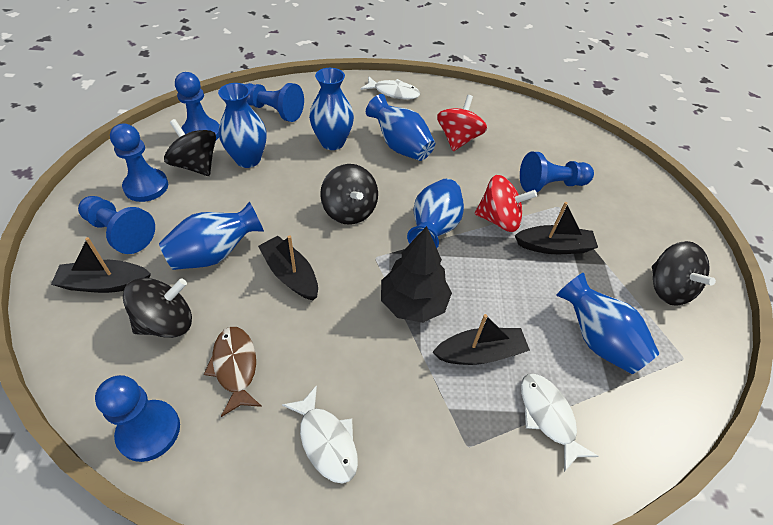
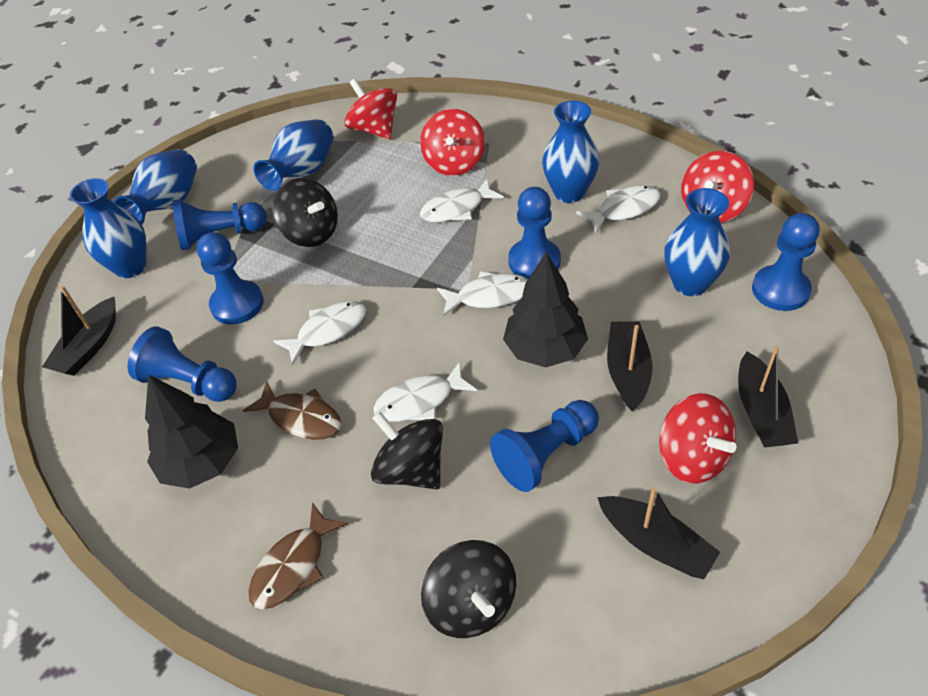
black spinning top: [123,278,192,338] [164,119,216,176] [320,164,378,225] [652,241,716,306] = 4 -> [272,178,338,247] [371,411,443,489] [421,540,516,638] = 3
black tree: [381,226,452,323] = 1 -> [145,375,238,489] [503,252,588,367] = 2
blue vase: [159,201,264,270] [218,83,267,168] [309,68,354,150] [366,94,435,161] [407,179,464,248] [556,273,660,374] = 6 -> [70,178,146,278] [114,149,197,224] [253,119,334,191] [542,101,599,203] [664,188,730,296] = 5
brown fish: [204,327,262,417] = 1 -> [243,381,342,440] [248,502,348,610] = 2
red spinning top: [437,95,487,151] [475,175,537,232] = 2 -> [344,79,397,139] [420,109,485,176] [659,393,736,483] [681,151,754,223] = 4
white fish: [282,385,358,484] [361,76,420,100] [521,374,599,472] = 3 -> [274,301,366,365] [373,361,477,422] [420,179,504,222] [437,272,528,316] [576,185,660,233] = 5

